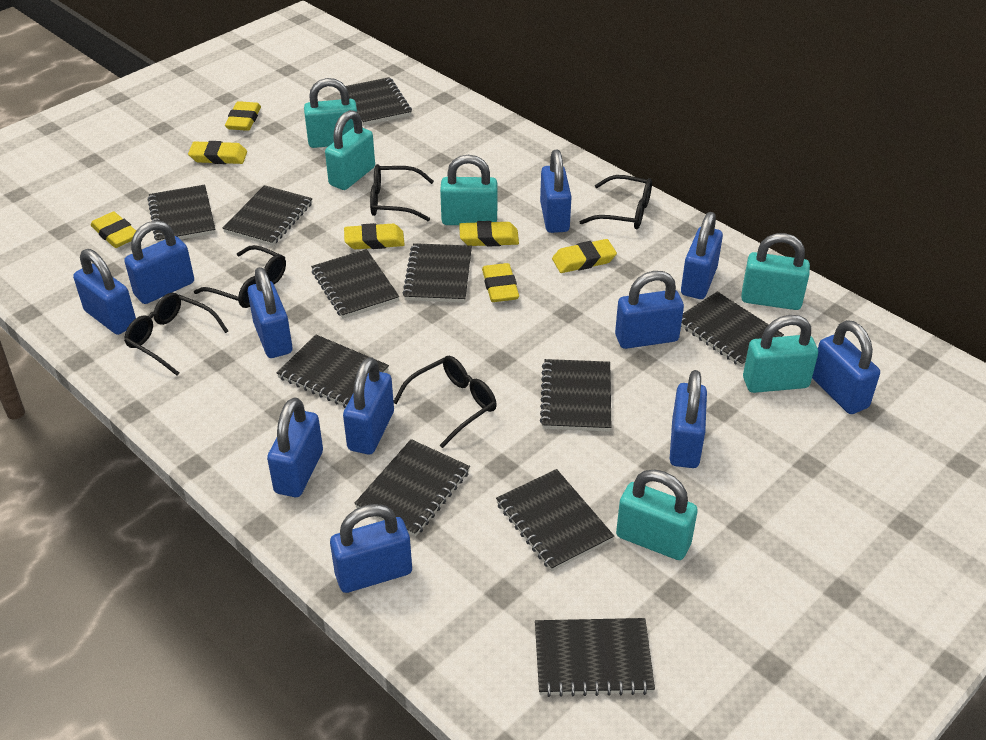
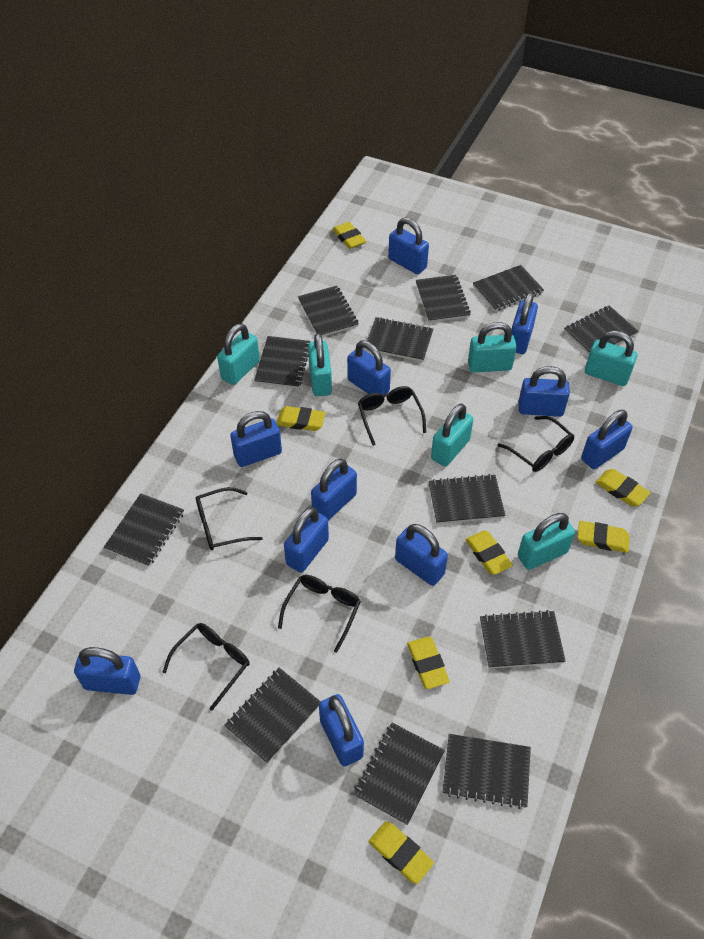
black notebook: [148,185,216,242] [223,185,312,246] [277,334,389,408] [311,249,399,319] [346,77,412,125] [354,439,470,537] [402,243,472,303] [496,469,614,571] [535,618,655,697] [540,359,611,432] [681,292,784,367] = 11 -> [104,493,184,567] [224,668,321,764] [254,336,310,389] [298,286,359,337] [353,722,445,825] [365,317,433,362] [416,275,471,323] [429,474,506,524] [442,734,531,809] [473,265,544,311] [480,610,566,669] [564,306,639,354] = 12

